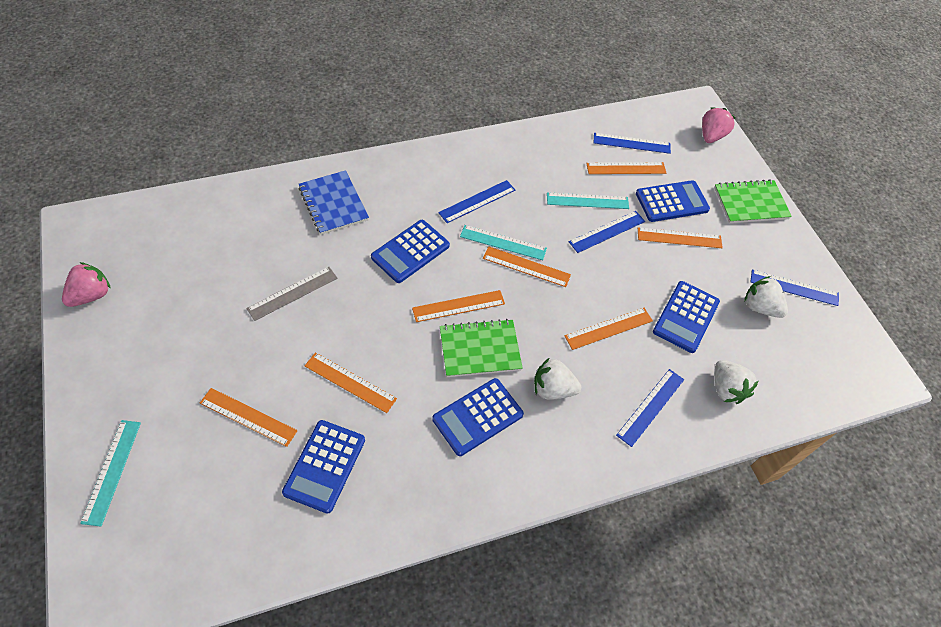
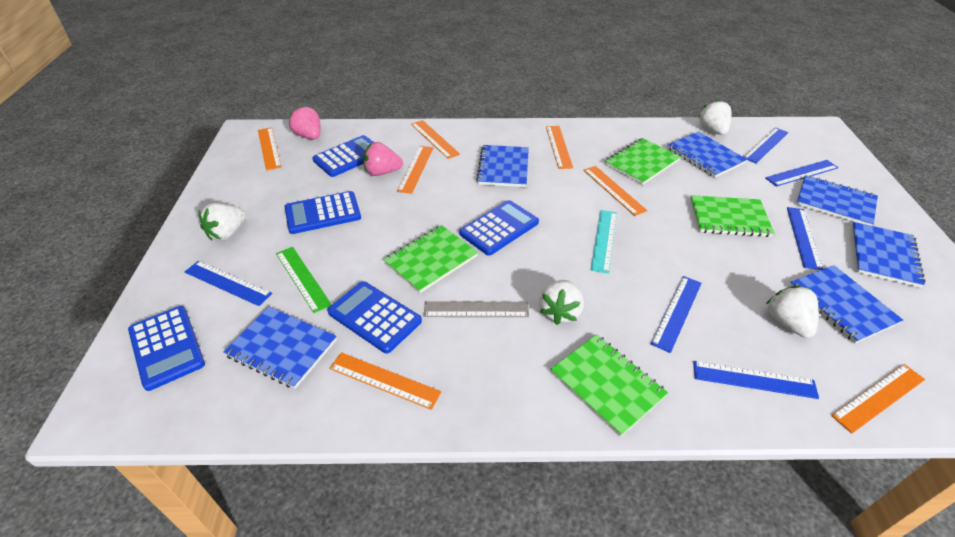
blue notebook: [299,170,369,235] = 1 -> [223,307,337,389] [476,145,529,187] [667,131,747,178] [789,265,903,343] [796,175,878,226] [851,222,926,288] = 6
blue ruler: [438,180,515,223] [569,211,645,253] [594,133,671,154] [616,369,684,447] [751,269,839,306] = 5 -> [185,261,272,306] [651,276,702,353] [693,361,819,399] [743,127,789,163] [765,160,838,187] [787,207,823,270] = 6
green notebook: [440,319,523,377] [714,179,792,223] = 2 -> [383,225,478,293] [550,334,668,437] [605,138,681,185] [690,195,774,237] = 4
green ruler: none = 0 -> [276,247,332,313] = 1
turquoise ruler: [80,420,141,527] [460,225,547,260] [547,192,629,209] = 3 -> [591,210,617,274] = 1
white strawberry: [534,358,581,400] [715,360,759,404] [744,276,788,318] = 3 -> [199,203,246,241] [539,280,584,325] [699,100,732,135] [766,286,818,338] = 4

